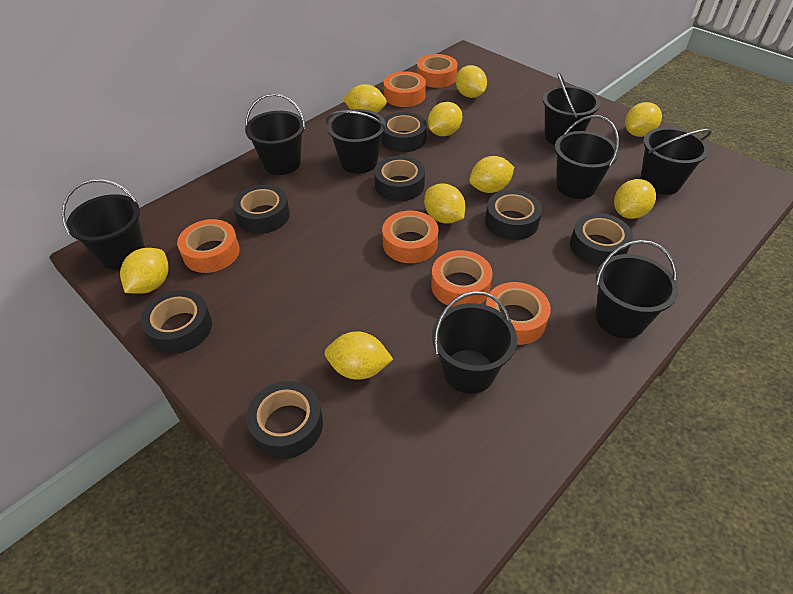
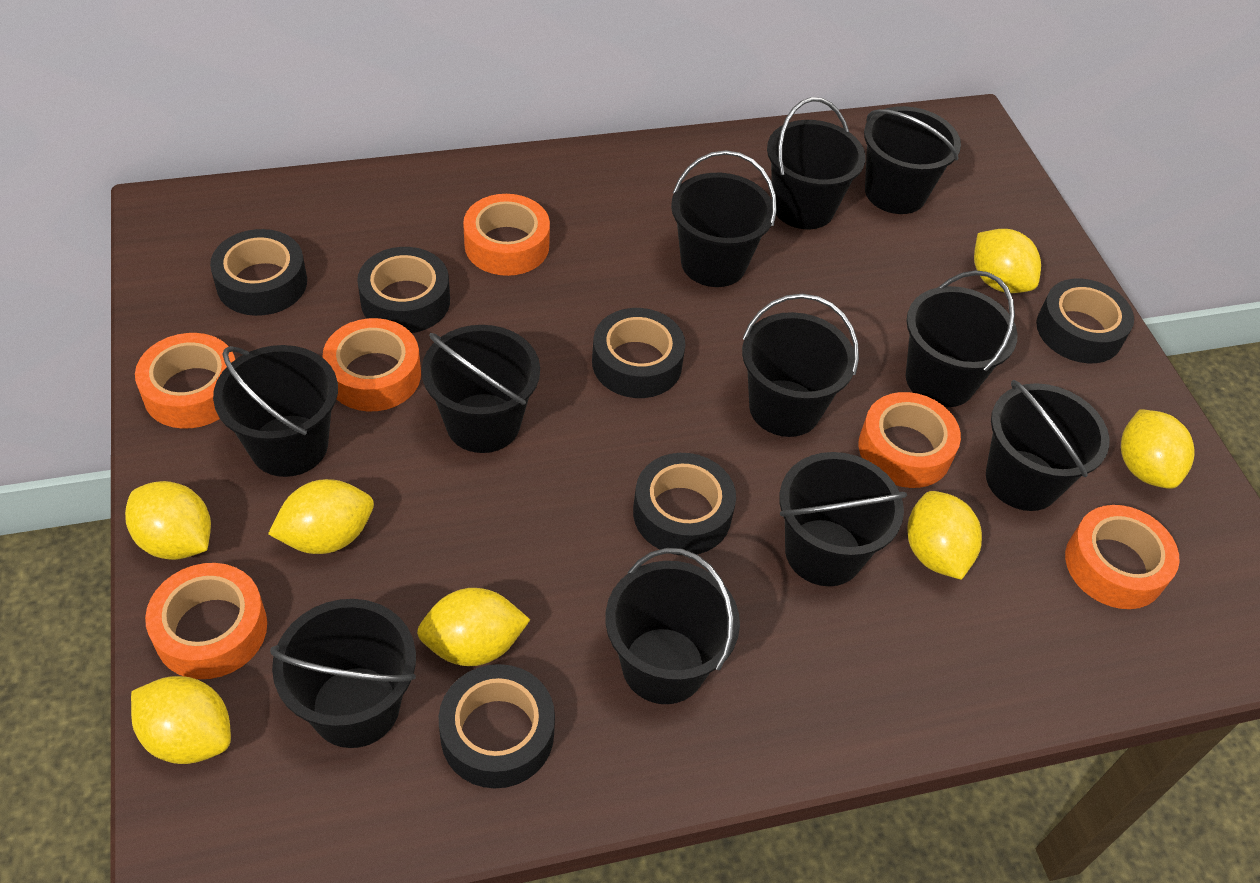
black bucket: [62,179,145,270] [245,93,306,175] [326,109,387,174] [432,291,517,394] [543,73,600,145] [555,115,619,199] [596,240,679,338] [640,127,712,195] = 8 -> [213,345,338,477] [270,599,416,748] [422,325,540,453] [605,548,740,704] [671,150,777,287] [742,294,859,437] [767,97,866,229] [779,452,907,586] [864,106,961,214] [906,270,1018,407] [986,380,1110,511] = 11
black tape: [141,290,212,354] [233,185,290,234] [246,381,323,459] [374,156,425,201] [381,112,427,152] [485,190,542,240] [570,213,633,266] = 7 -> [210,229,307,316] [357,247,450,333] [439,664,555,788] [592,308,685,398] [633,453,736,555] [1036,279,1134,363] = 6
yellow lemon: [120,248,169,294] [325,331,393,380] [343,84,387,113] [424,184,465,224] [428,102,462,136] [456,65,487,98] [469,156,514,193] [614,179,656,219] [625,102,662,137] = 9 -> [125,481,211,560] [131,676,231,764] [268,479,374,554] [417,588,530,666] [907,491,982,580] [974,229,1041,293] [1121,409,1195,489] = 7

